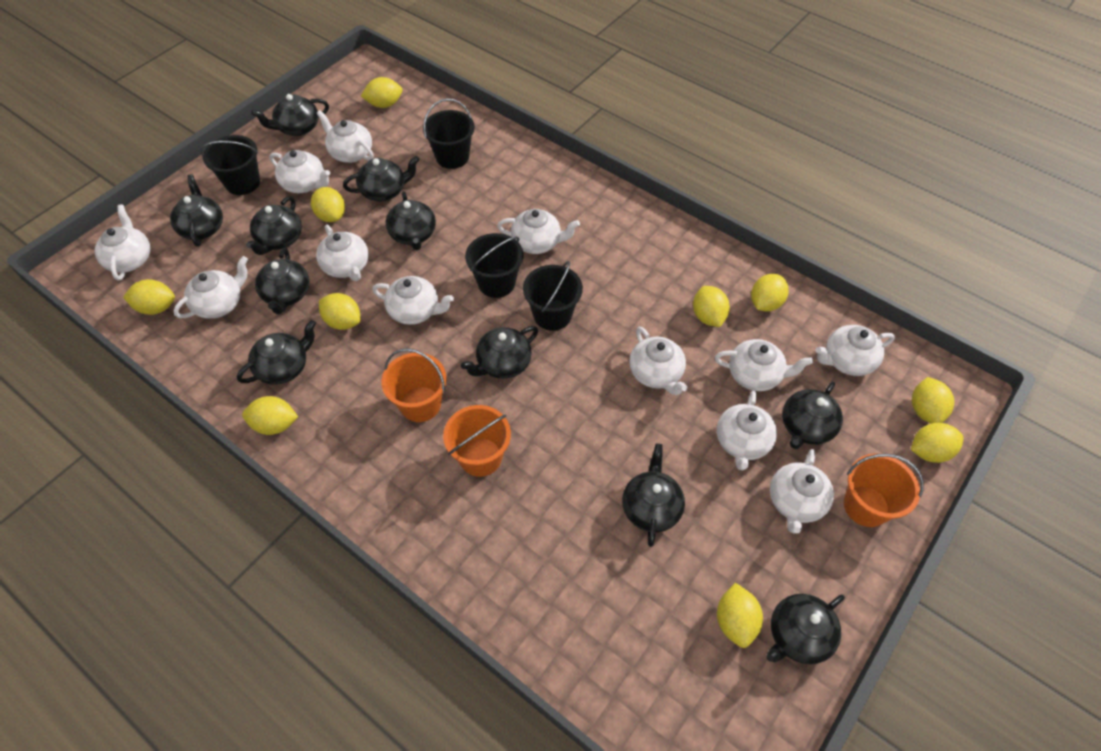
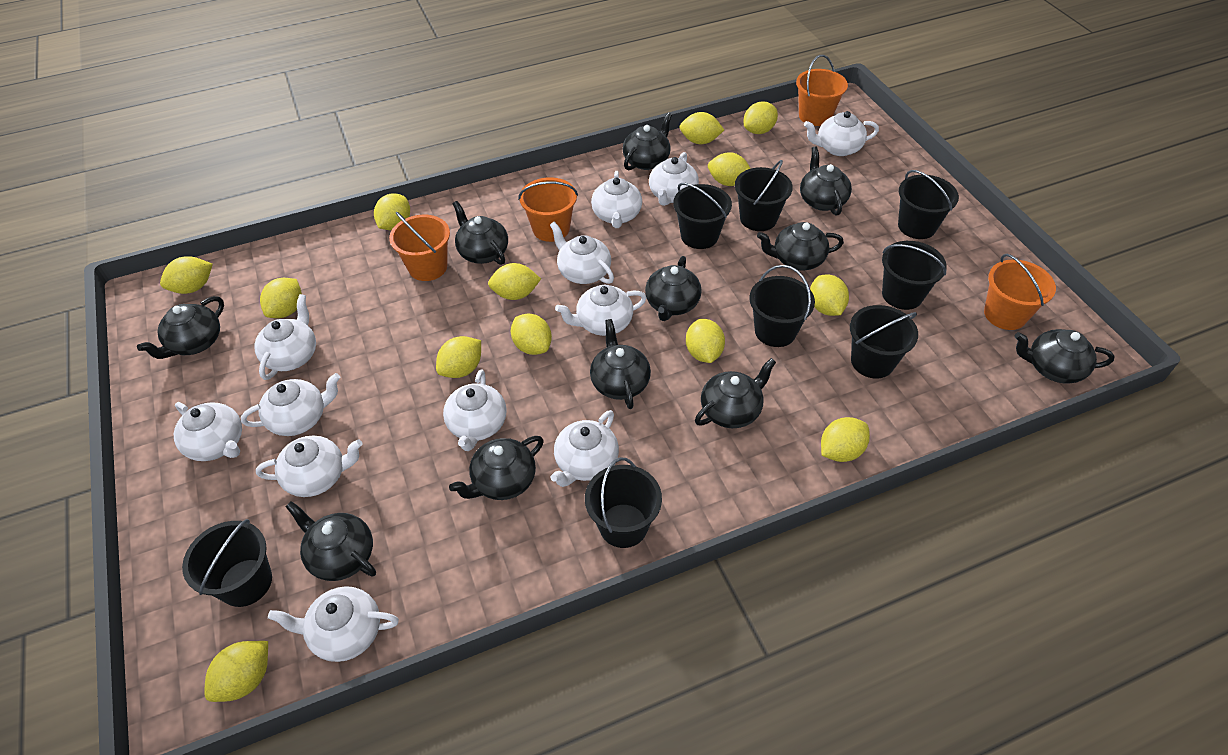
black bucket: [200,135,260,195] [423,98,475,169] [465,233,523,298] [523,261,583,331] = 4 -> [182,519,272,607] [585,458,662,548] [673,183,732,249] [735,160,793,231] [749,265,815,347] [850,305,918,378] [882,241,947,310] [898,170,959,239] = 8
orange bucket: [381,348,447,422] [443,405,511,477] [844,454,924,527] = 3 -> [389,212,450,281] [518,177,578,242] [796,55,848,126] [984,254,1056,330] = 4
yellow lemon: [123,279,175,315] [242,396,298,435] [311,187,345,222] [319,293,361,330] [361,77,403,108] [693,286,730,327] [717,583,763,648] [751,274,789,312] [911,423,964,463] [912,377,954,423] = 10 -> [160,256,213,294] [204,641,268,702] [260,278,302,318] [374,193,410,230] [436,336,481,378] [488,263,541,300] [511,314,552,355] [679,112,724,144] [686,319,725,363] [708,152,751,186] [743,102,778,134] [810,274,849,316] [821,417,870,462] = 13

